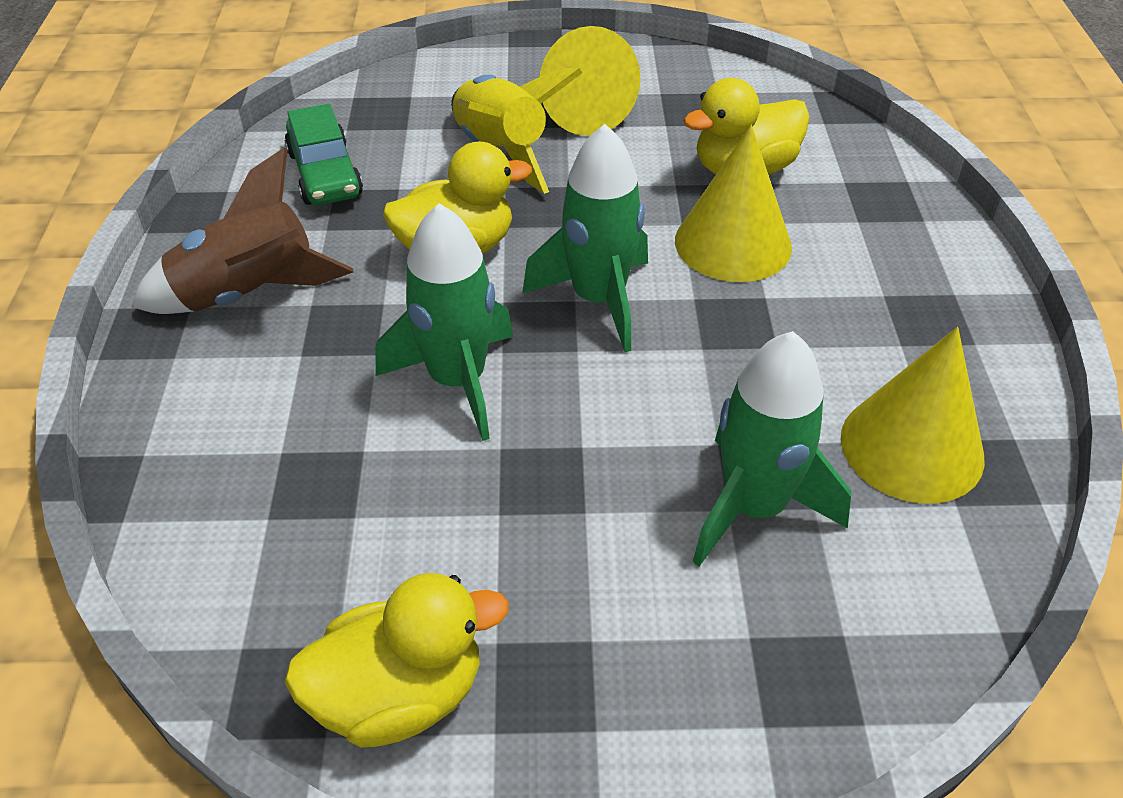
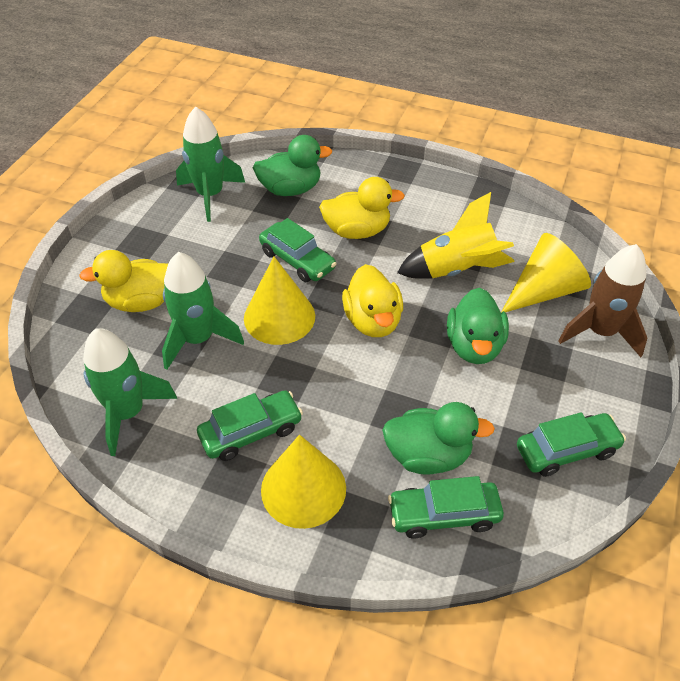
green car: [285,104,363,205] = 1 -> [197,390,303,461] [259,218,336,282] [388,476,504,539] [517,412,626,477] = 4
green duck: none = 0 -> [253,135,332,196] [382,402,495,474] [447,288,509,364] = 3

